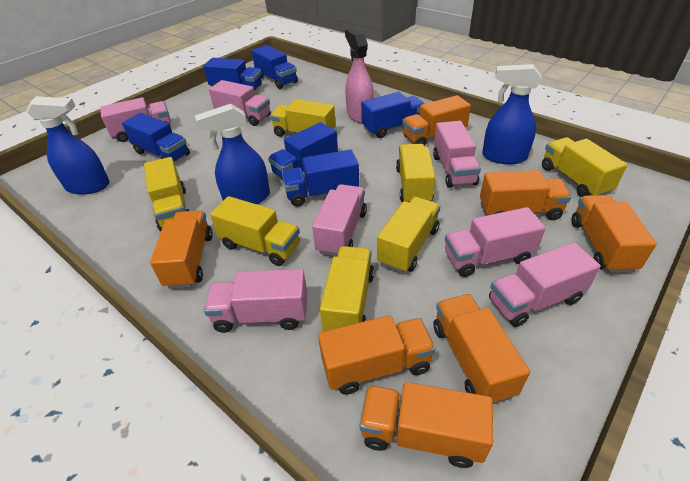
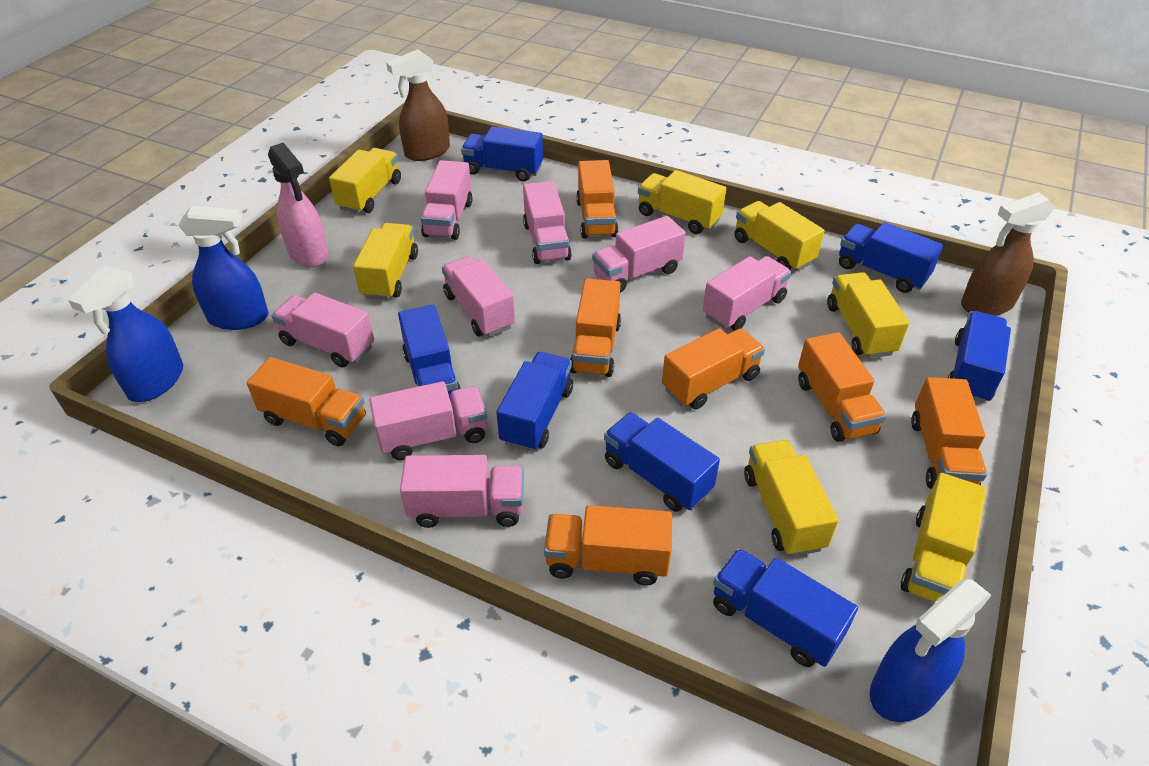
blue truck: [122,113,190,162] [203,58,262,91] [252,45,298,89] [268,122,338,179] [282,149,359,207] [361,92,424,138] = 6 -> [398,305,461,401] [461,126,543,182] [496,352,573,452] [604,412,720,512] [713,548,858,667] [839,222,943,293] [948,311,1011,403] = 7
brown spray bottle: none = 0 -> [386,49,450,161] [961,192,1054,316] = 2
pink truck: [100,97,171,142] [204,269,307,333] [209,80,271,126] [312,184,367,257] [433,121,481,188] [445,207,546,277] [489,242,601,327] = 7 -> [271,292,374,368] [369,381,487,460] [400,455,524,528] [420,160,472,240] [442,256,515,337] [523,181,572,264] [592,216,686,293] [703,256,791,331] = 8

